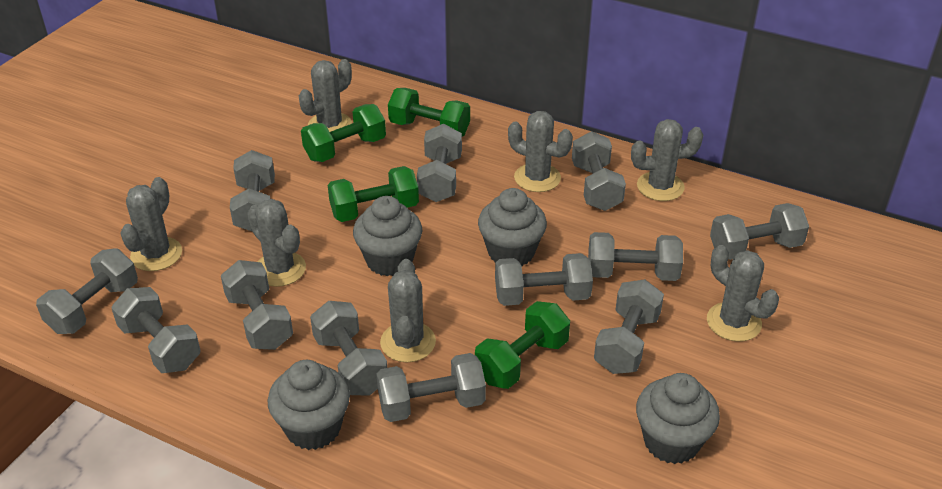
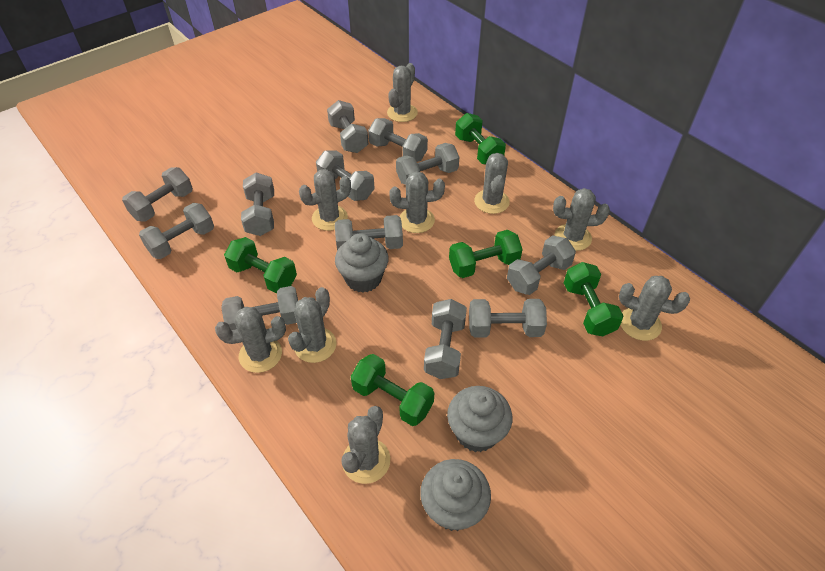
green dumbbell: [301,104,386,162] [328,166,419,222] [388,88,470,137] [475,301,570,389] = 4 -> [224,237,297,293] [351,354,434,426] [449,230,523,278] [455,113,506,165] [564,262,624,336] = 5
grey cactus: [120,177,182,271] [247,199,306,287] [299,59,352,132] [380,259,436,363] [508,111,573,192] [631,119,703,201] [707,245,779,342] = 7 -> [215,307,286,373] [288,287,337,363] [299,169,351,231] [341,406,390,484] [387,63,418,122] [389,171,445,233] [474,153,510,214] [553,188,610,251] [619,276,690,341] = 9
grey cupcake: [268,360,350,450] [353,196,422,276] [478,188,547,266] [636,373,720,464] = 4 -> [335,233,389,293] [420,459,491,531] [447,386,512,452] = 3

